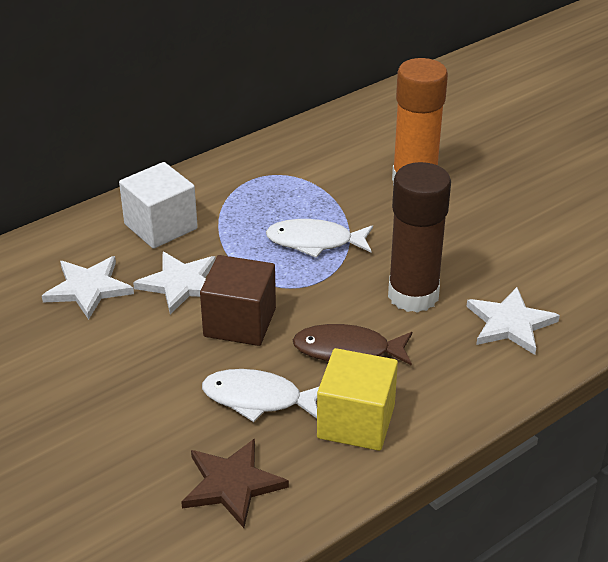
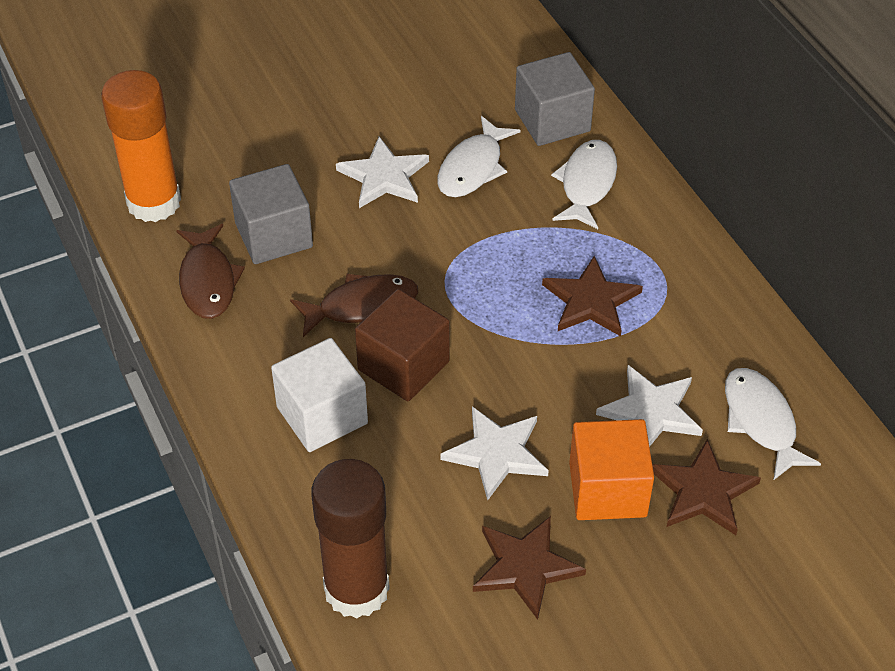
brown fish: [293,324,412,366] = 1 -> [176,224,245,319] [290,274,418,337] = 2
brown star: [181,438,289,528] = 1 -> [473,516,586,620] [542,256,643,336] [652,439,761,535] = 3
grey cube: none = 0 -> [229,164,313,264] [515,52,595,146] = 2
orange cube: none = 0 -> [569,419,654,520] = 1
white fish: [202,369,319,422] [266,219,373,258] = 2 -> [437,116,521,197] [551,140,617,229] [725,368,821,481] = 3
yellow cube: [317,348,398,451] = 1 -> none = 0

